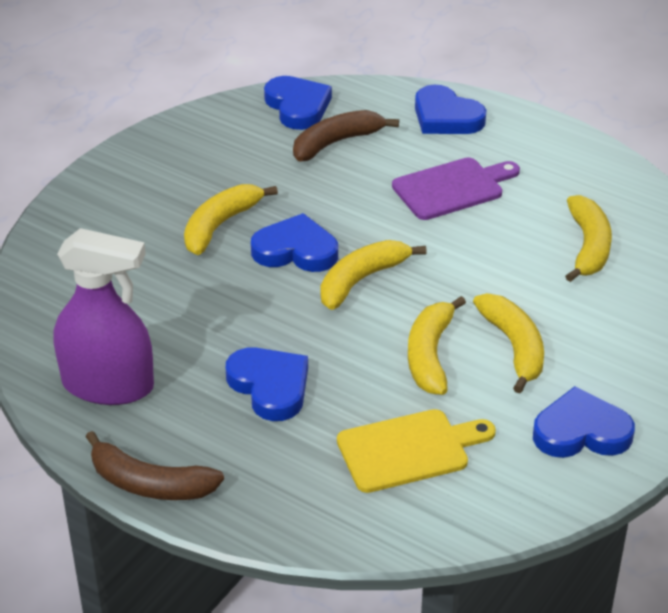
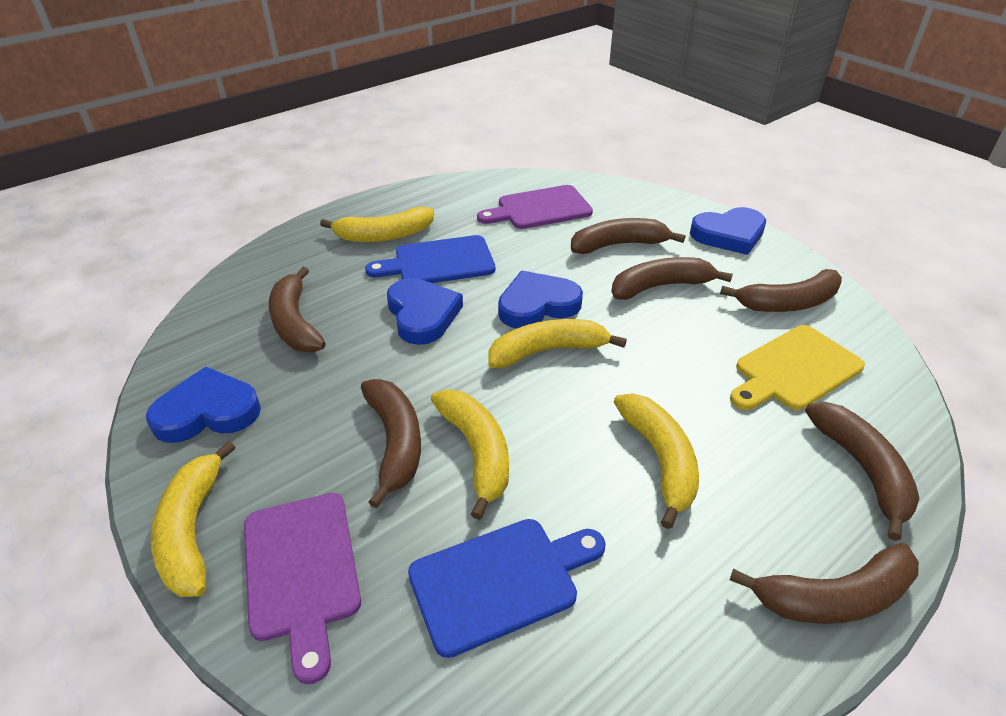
blue cutting board: none = 0 -> [365,235,495,283] [408,519,606,658] = 2
blue heart: [226,347,308,421] [251,213,338,272] [264,76,332,130] [415,85,486,134] [533,386,635,458] = 5 -> [146,367,261,443] [387,278,463,345] [498,271,583,328] [690,207,766,255] = 4
brown banana: [86,431,224,500] [293,110,399,162] = 2 -> [269,267,326,352] [361,379,421,508] [571,218,685,254] [611,257,733,300] [720,269,842,312] [730,543,919,624] [805,402,920,541] = 7
purple cutting board: [392,157,520,220] = 1 -> [244,493,361,684] [477,185,593,229] = 2
purple spray bottle: [53,228,154,405] = 1 -> none = 0

